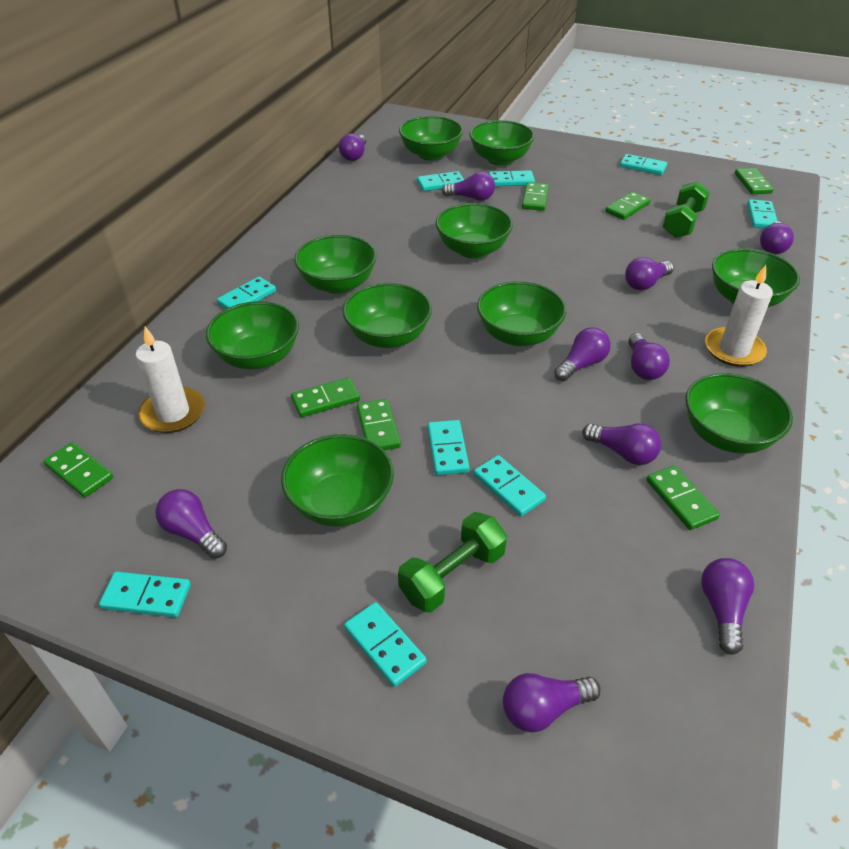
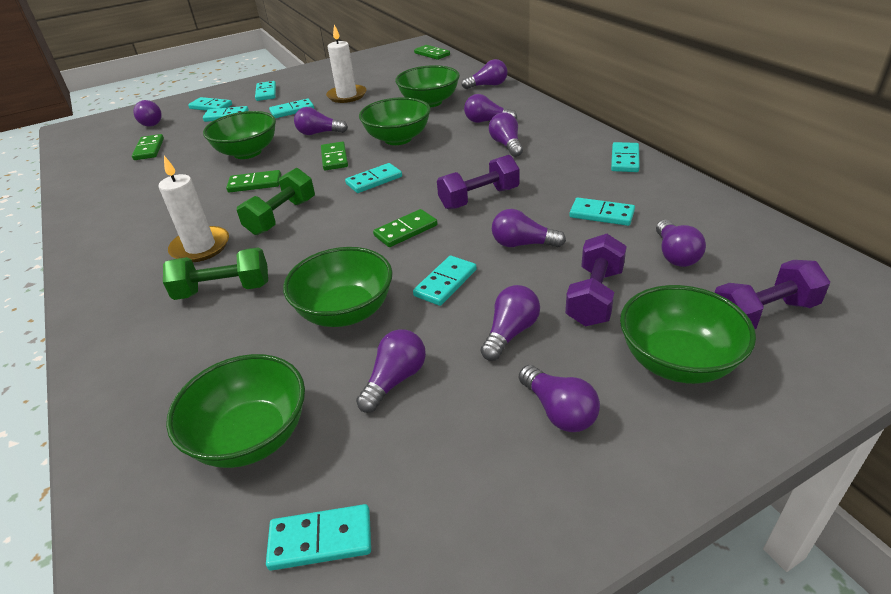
green bowl: [206,301,299,369] [281,434,394,527] [294,235,376,294] [342,283,432,348] [399,116,463,161] [435,203,513,258] [469,120,535,166] [477,281,566,346] [685,373,793,454] [712,248,800,307] = 10 -> [166,354,305,468] [203,111,276,159] [283,247,393,327] [359,97,431,145] [395,65,460,108] [620,285,756,384] = 6
green domino: [43,442,113,497] [291,377,360,417] [357,399,401,450] [522,182,549,211] [605,192,651,220] [646,465,720,530] [735,168,774,194] = 7 -> [132,134,164,160] [226,170,281,193] [321,142,348,170] [373,209,438,247] [414,45,450,60] = 5
purple dumbbell: none = 0 -> [437,155,520,210] [565,234,627,326] [714,260,830,329] = 3

